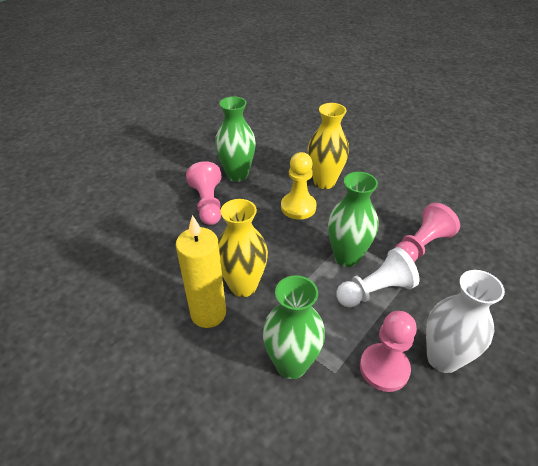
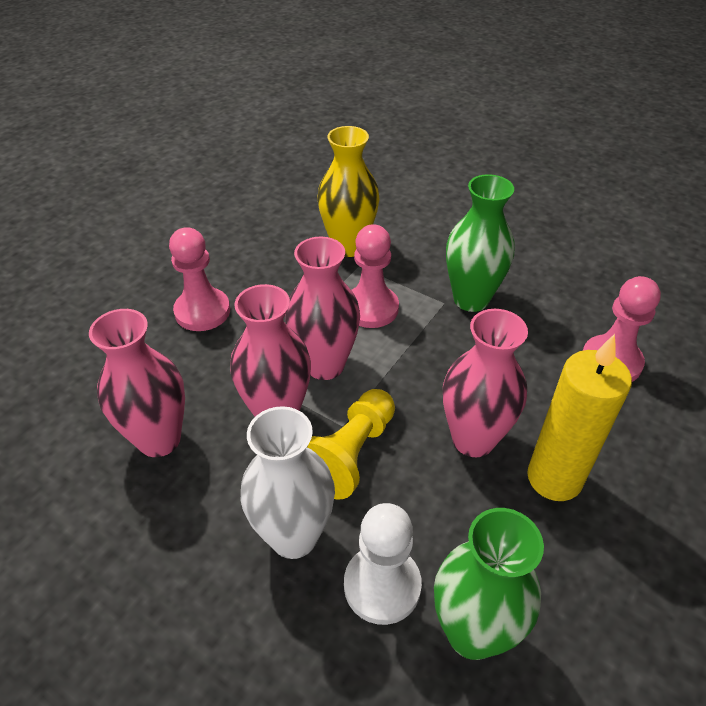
green vase: [215,96,256,182] [263,275,325,379] [328,172,378,267] = 3 -> [434,508,544,660] [446,174,515,312] = 2
pink vase: none = 0 -> [89,309,185,457] [230,284,311,417] [285,237,360,380] [443,309,528,457] = 4
yellow vase: [218,199,268,297] [308,103,349,189] = 2 -> [317,126,379,257] = 1

